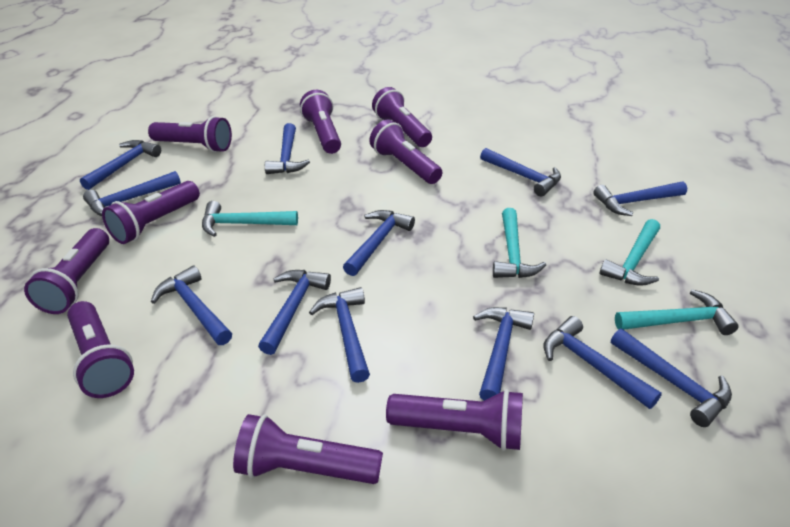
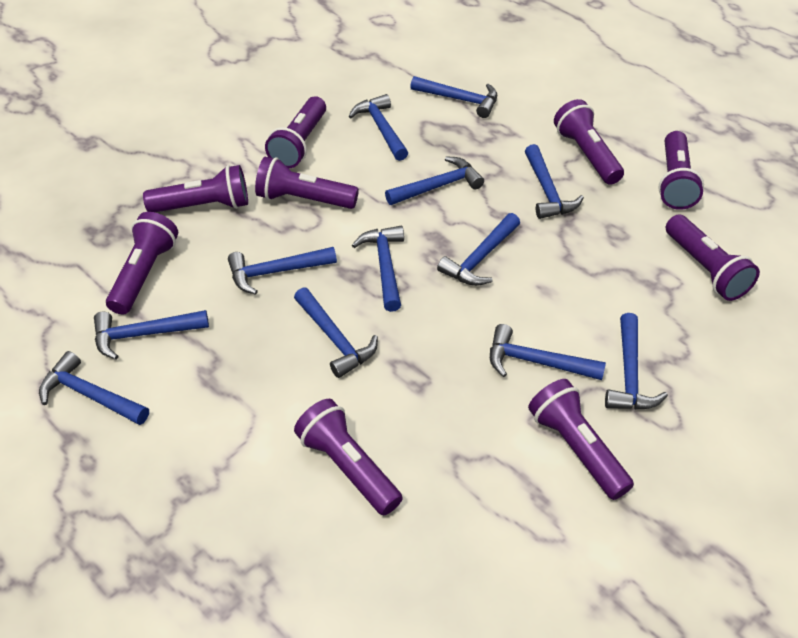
turquoise hammer: [202,201,298,237] [493,208,546,278] [600,219,660,286] [615,290,739,335] = 4 -> none = 0

